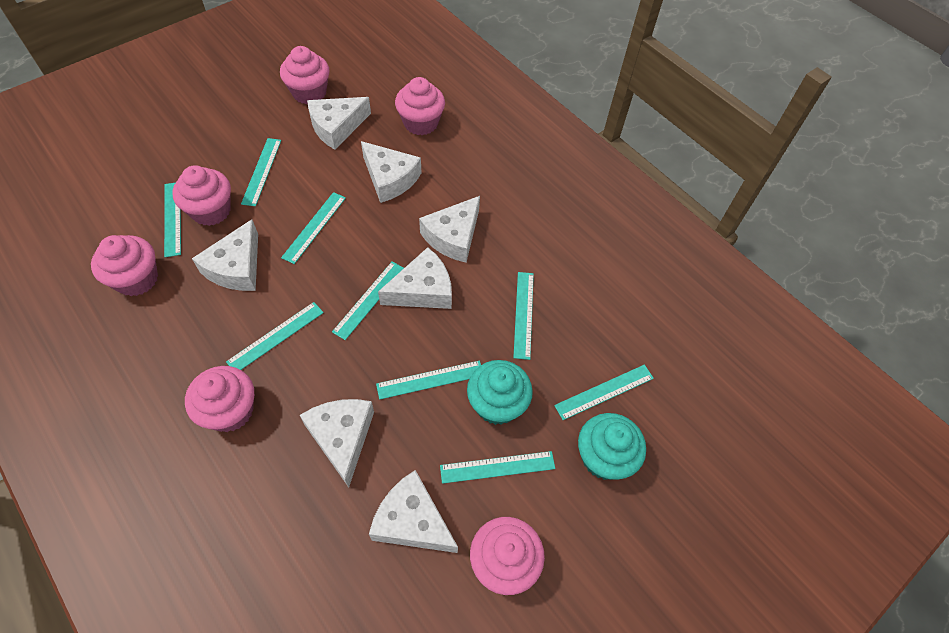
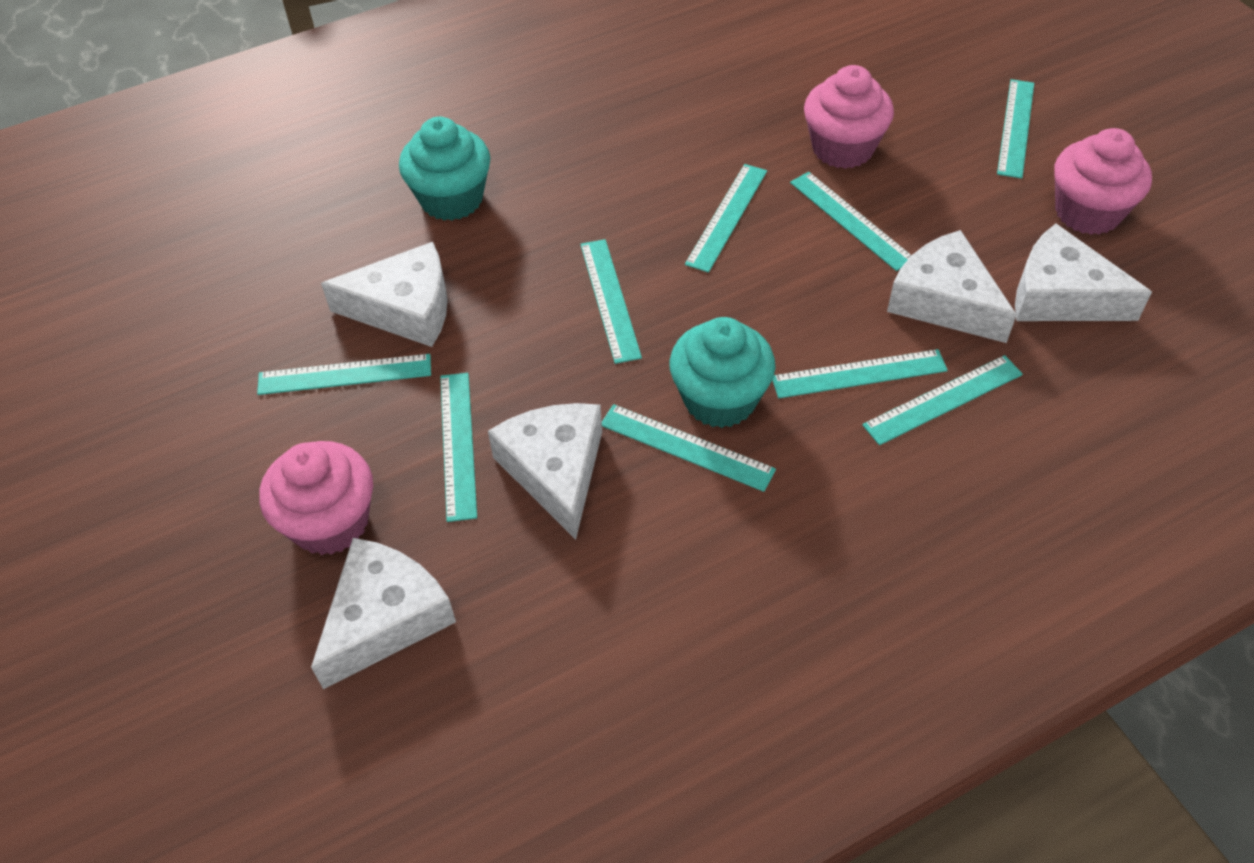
pink cupcake: [91,235,158,296] [172,165,231,226] [185,366,254,432] [280,46,329,104] [395,77,445,135] [470,517,545,595] = 6 -> [259,441,373,555] [804,65,894,169] [1054,128,1152,235] = 3
white cheese: [192,219,258,291] [300,399,374,487] [307,97,371,150] [361,141,421,203] [369,470,458,553] [378,247,452,309] [419,196,480,263] = 7 -> [311,538,456,689] [321,242,448,347] [488,403,602,540] [887,230,1017,343] [1015,224,1152,321] = 5

